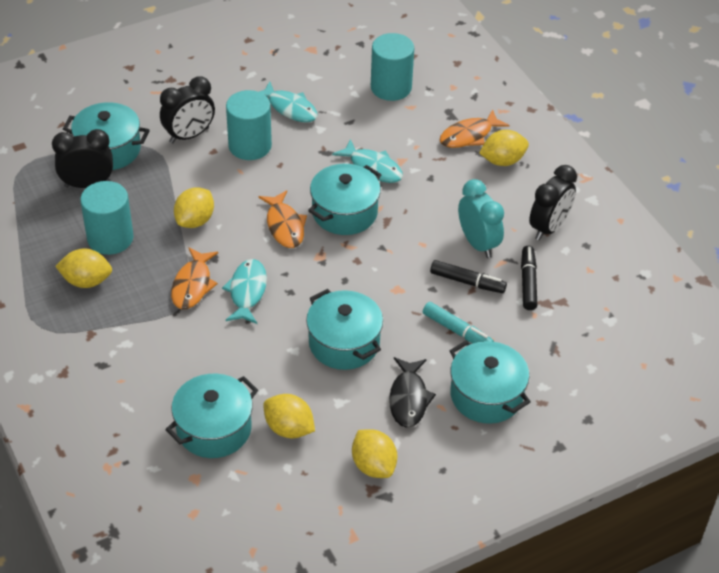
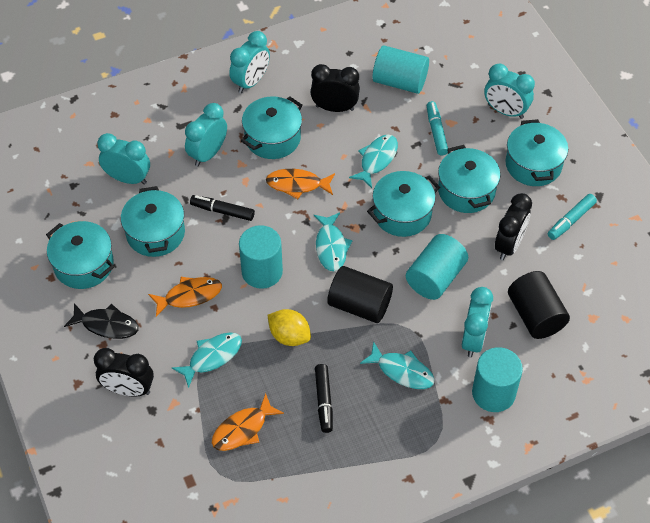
black cylinder: none = 0 -> [327,266,393,323] [508,271,570,339] = 2
turquoise clock: [458,179,504,258] = 1 -> [97,133,150,185] [185,103,227,167] [229,31,270,93] [462,287,493,357] [484,63,535,119] = 5
turquoise cylinder: [80,181,133,255] [226,90,272,160] [371,33,414,101] = 3 -> [239,225,283,289] [372,45,429,94] [406,234,468,300] [472,347,523,412] = 4
turquoise fish: [222,259,267,324] [259,82,318,122] [332,139,403,183] = 3 -> [172,332,242,388] [314,212,352,272] [349,134,398,188] [360,341,435,389] = 4
turquoise marker: [423,302,494,343] = 1 -> [426,101,448,155] [548,194,597,240] = 2
turquoise pot: [63,102,150,170] [165,374,258,458] [306,289,383,370] [308,164,381,235] [450,340,531,424] = 5 -> [46,221,114,289] [121,186,185,257] [241,97,303,159] [367,171,440,237] [438,145,500,213] [506,119,568,186] = 6
yellow lemon: [55,248,112,288] [174,187,214,228] [263,394,315,438] [352,429,397,478] [479,130,529,166] = 5 -> [268,309,311,346] = 1

